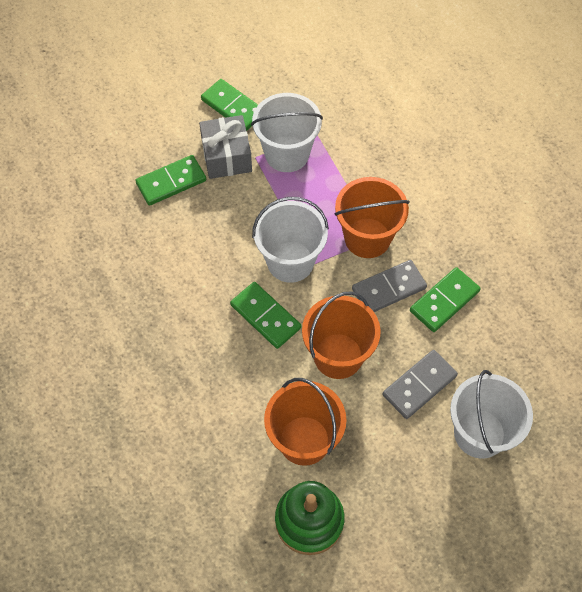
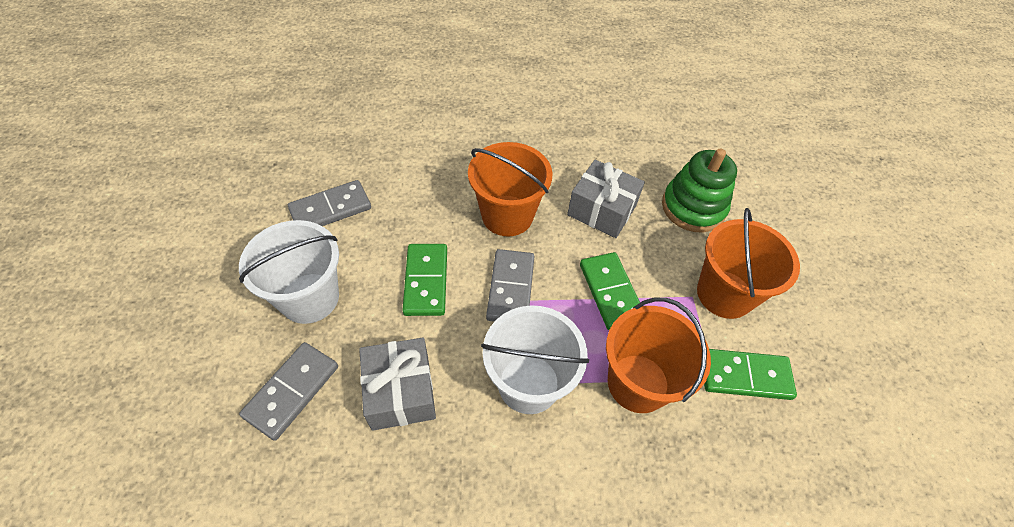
green domino: [135,155,206,206] [201,79,258,131] [230,282,301,349] [410,267,480,332] = 4 -> [402,244,447,316] [580,252,640,330] [704,349,797,400] = 3
grey domino: [352,260,427,312] [383,350,458,419] = 2 -> [239,342,338,441] [288,180,371,226] [486,249,534,322] = 3
grey gift: [199,115,252,179] = 1 -> [359,338,436,431] [567,160,645,238] = 2
white bucket: [251,93,323,172] [252,197,329,283] [450,370,533,459] = 3 -> [239,220,339,324] [481,306,589,414] = 2

